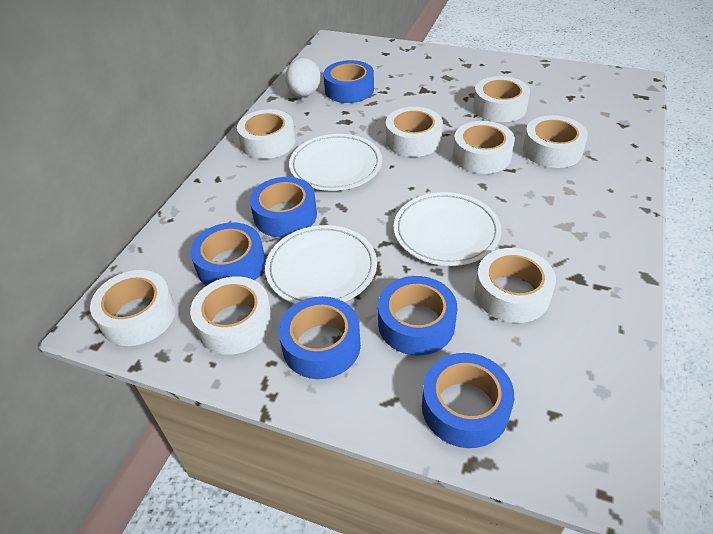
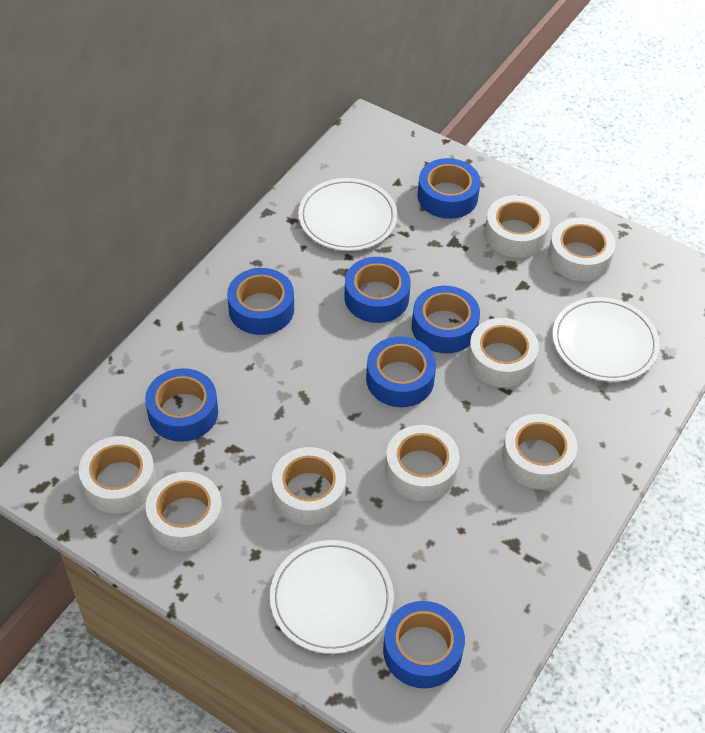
blue tape: [190,222,266,286] [250,177,317,237] [278,296,361,379] [323,60,374,103] [378,276,457,356] [422,353,514,448] = 6 -> [145,368,218,442] [227,268,294,335] [344,257,411,323] [366,336,436,407] [383,601,465,688] [412,286,480,353] [418,158,480,219] = 7
white egg: [285,58,321,97] = 1 -> none = 0

